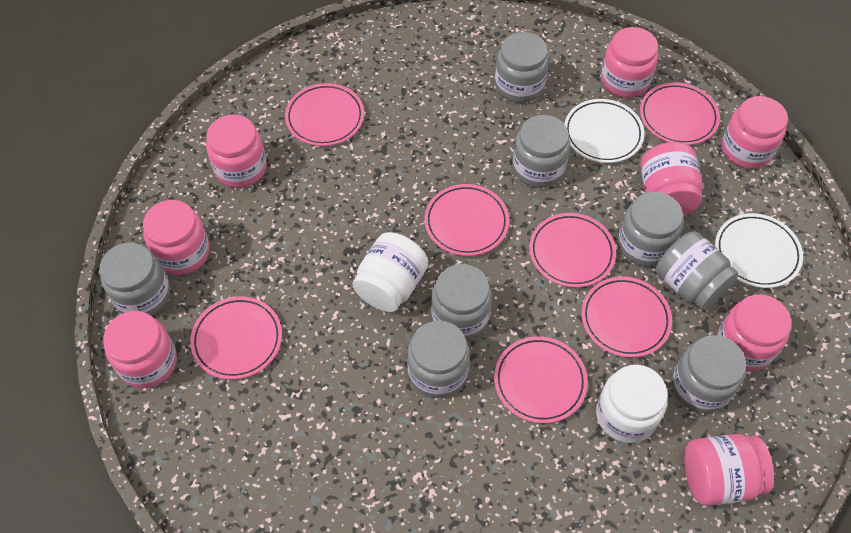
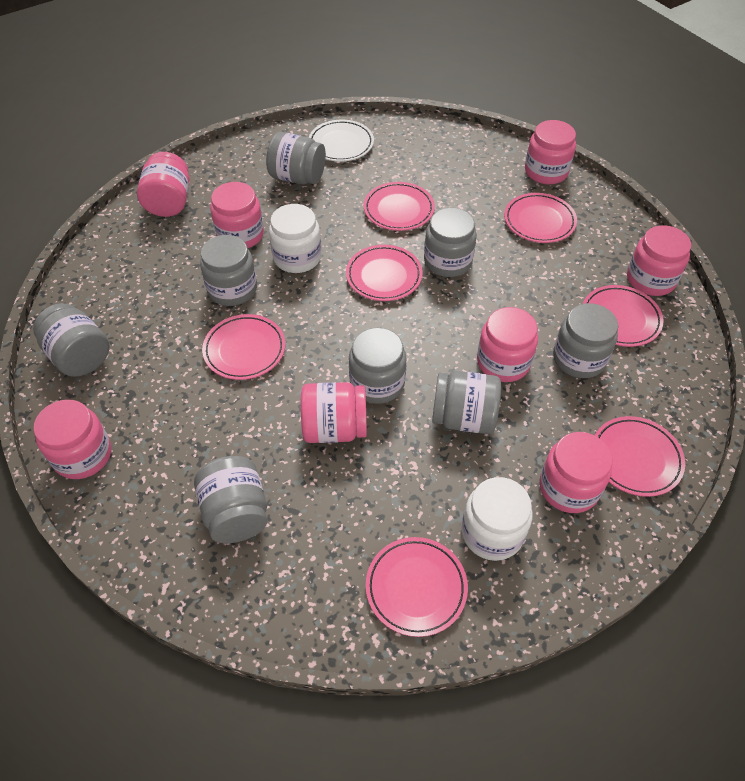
white plate: [564,99,644,163] [715,213,803,288] = 2 -> [309,120,374,162] = 1

